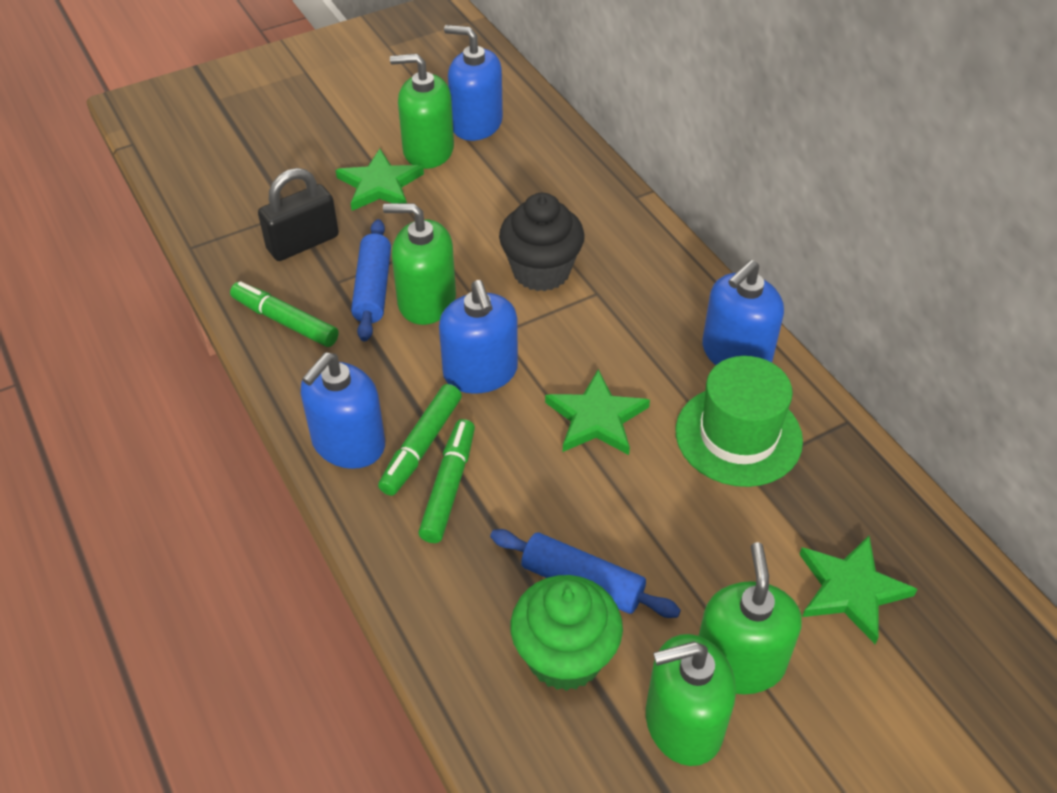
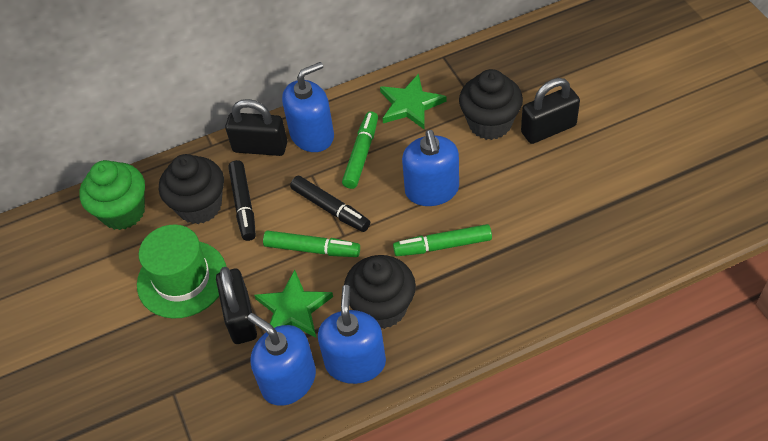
black cupcake: [499,193,585,291] = 1 -> [159,154,224,224] [344,255,416,329] [459,69,523,140] = 3
black marker: none = 0 -> [228,160,256,241] [290,176,370,232] = 2
black padlock: [258,168,339,261] = 1 -> [216,267,257,344] [225,99,287,156] [521,78,580,144] = 3
blue rolling pin: [351,219,391,342] [490,529,681,618] = 2 -> none = 0
green soap dispenser: [383,203,456,325] [390,54,454,169] [646,634,736,766] [699,542,802,694] = 4 -> none = 0
green star: [336,149,424,211] [545,369,650,455] [799,536,917,644] = 3 -> [254,270,333,338] [380,74,447,130] = 2

